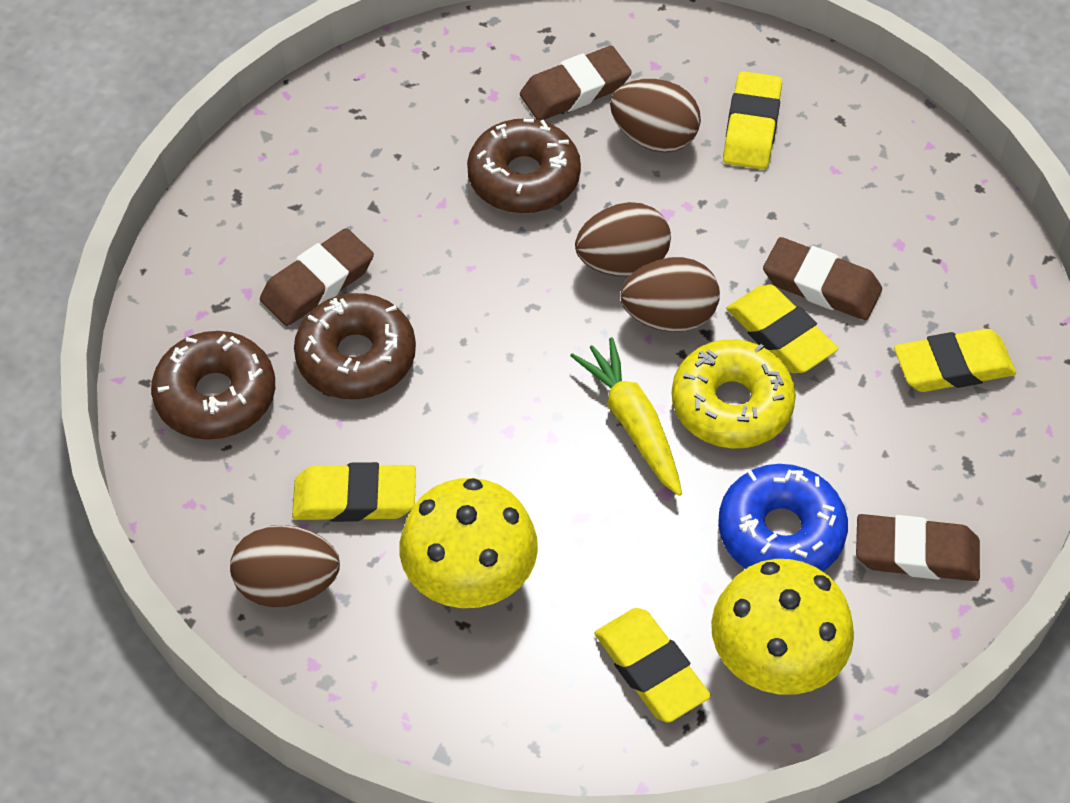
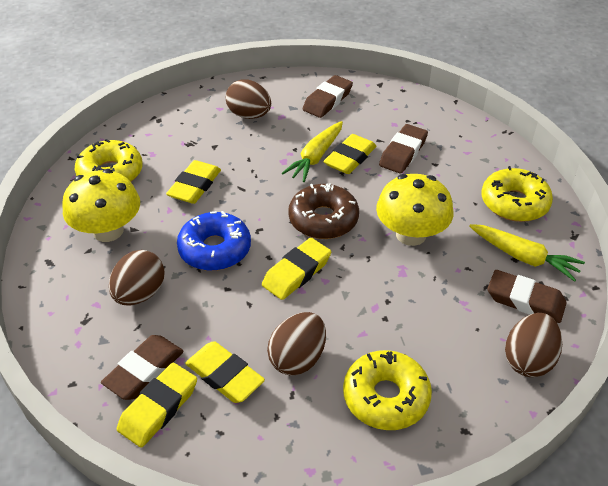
brown donut: [151,331,275,440] [294,293,416,399] [467,118,581,214] = 3 -> [288,183,359,239] = 1
yellow carrot: [570,337,682,496] = 1 -> [282,121,343,182] [469,224,585,282] = 2
yellow donut: [672,339,796,449] = 1 -> [75,139,143,182] [343,350,432,430] [481,166,553,222] = 3

